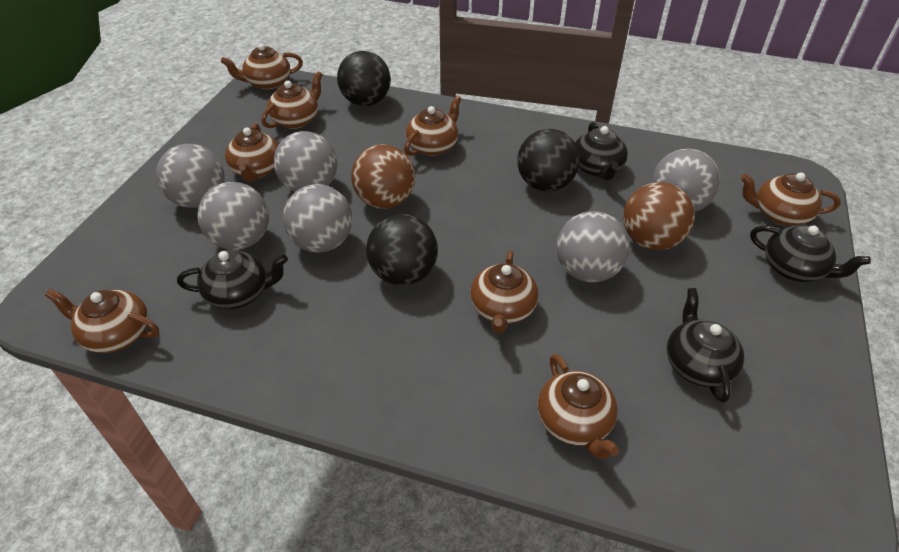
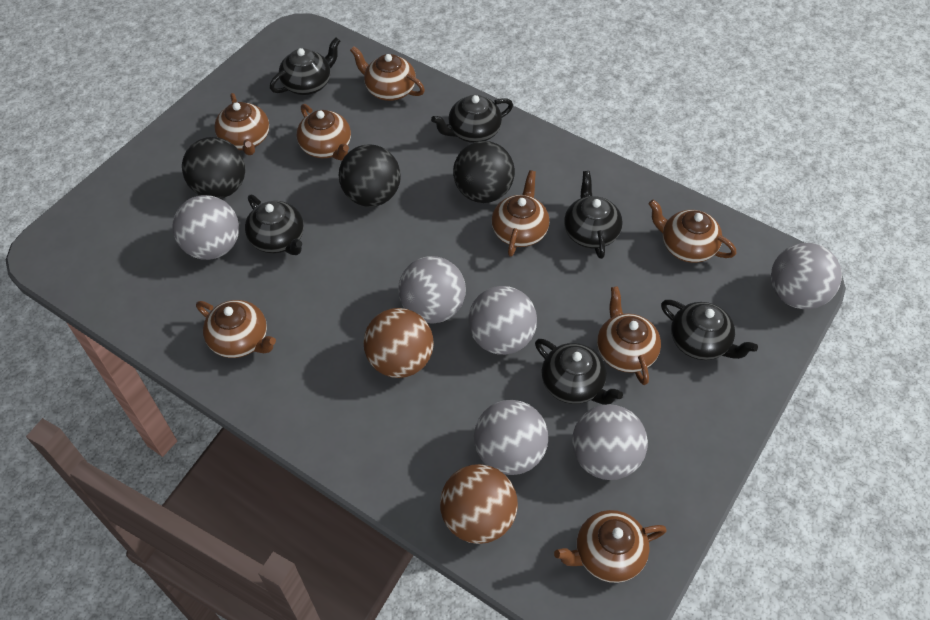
black teapot: [177,250,288,309] [575,122,628,181] [666,288,744,403] [750,225,871,282] = 4 -> [245,195,304,255] [270,37,340,95] [431,95,513,143] [535,339,623,405] [564,171,623,259] [661,300,758,360] = 6

